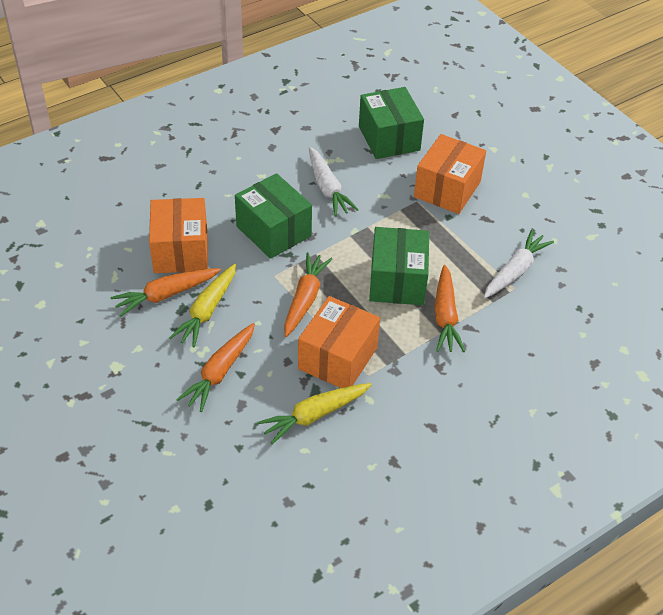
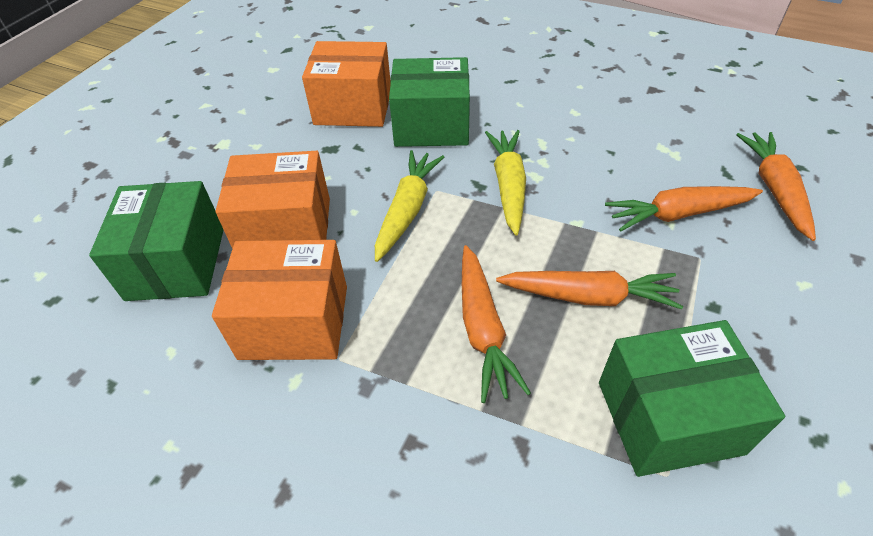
white carrot: [309,147,359,217] [484,230,554,298] = 2 -> none = 0

